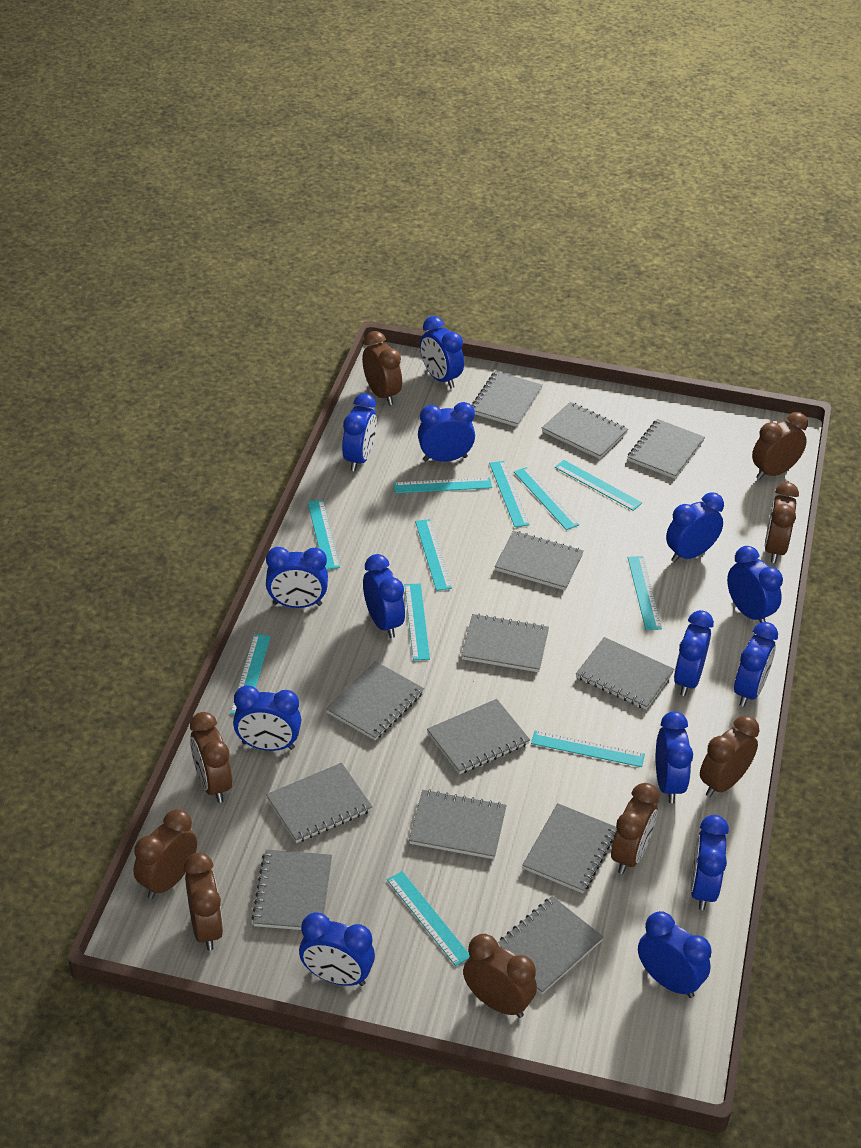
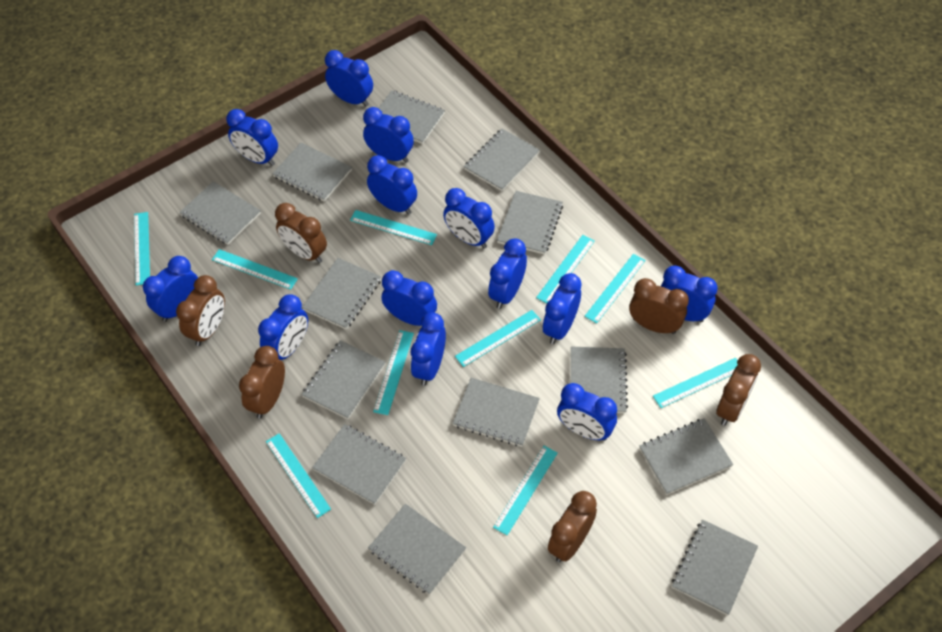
blue clock: [233,685,301,751] [266,547,328,608] [299,912,375,986] [342,393,377,471] [363,554,405,638] [418,402,475,462] [420,316,464,388] [638,911,712,998] [656,711,693,803] [666,493,724,562] [674,610,714,696] [690,815,729,910] [727,546,783,623] [734,622,778,707] = 14 -> [143,256,198,322] [226,109,278,166] [258,294,308,360] [325,50,373,107] [363,107,414,163] [367,155,417,215] [382,270,437,326] [411,312,446,386] [443,188,495,249] [488,238,527,309] [543,273,582,344] [557,383,617,441] [661,265,718,322] = 13
brown clock: [134,809,197,899] [184,853,223,951] [190,712,232,803] [362,331,402,405] [463,934,537,1018] [611,783,659,874] [700,716,759,797] [752,412,808,479] [765,482,799,563] = 9 -> [176,275,225,346] [239,346,285,419] [275,203,327,263] [548,491,597,562] [629,278,689,334] [716,354,761,426] = 6
turquoise ruler: [230,634,271,714] [308,500,340,570] [387,871,470,966] [394,477,492,493] [405,583,430,660] [415,519,452,591] [489,461,530,527] [514,467,579,530] [531,731,645,767] [555,460,642,511] [627,556,662,630] = 11 -> [134,212,150,286] [212,249,298,290] [266,433,331,518] [350,210,437,245] [373,330,414,415] [455,310,541,367] [493,446,558,535] [536,235,595,303] [584,254,646,323] [653,358,738,408] = 10

